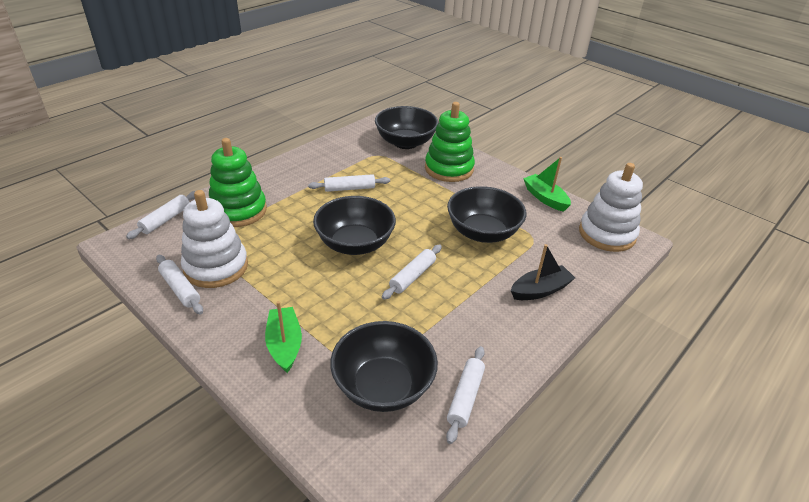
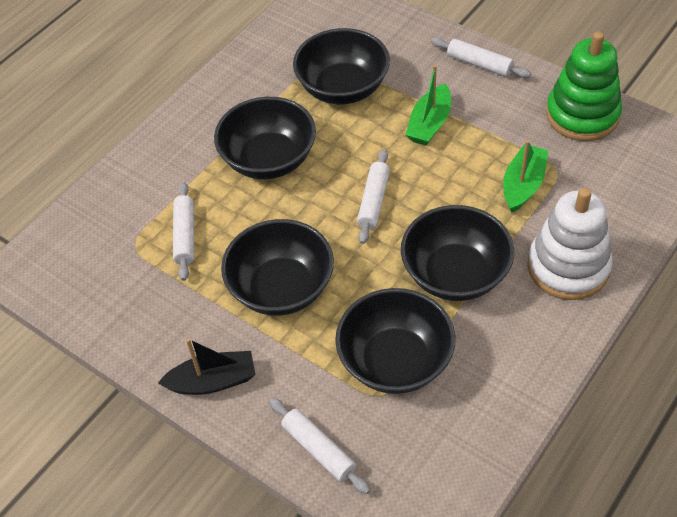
black bowl: [313,196,396,255] [330,321,438,412] [375,106,439,149] [447,186,526,243] = 4 -> [214,97,316,179] [221,219,334,316] [293,28,390,104] [335,288,455,394] [401,205,514,301] = 5
green stacking toy: [209,138,267,227] [425,102,475,182] = 2 -> [546,31,622,141] = 1
white rolling pin: [126,191,195,239] [156,255,203,314] [308,174,390,192] [382,245,442,300] [446,346,485,444] = 5 -> [173,182,194,281] [269,398,370,494] [357,149,390,244] [431,38,531,78] = 4
white stacking toy: [181,190,248,288] [579,163,643,252] = 2 -> [527,188,613,300] = 1

